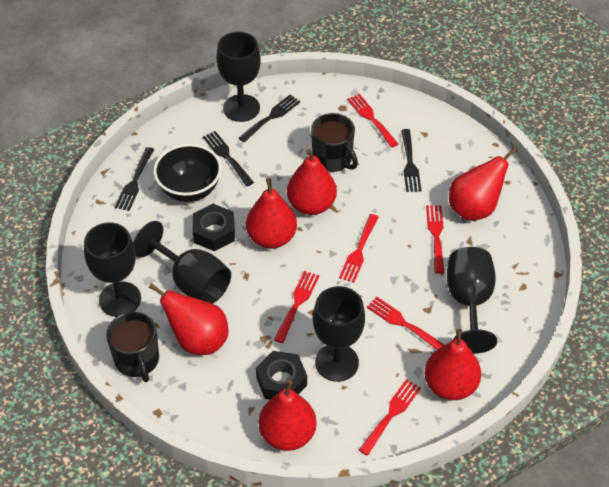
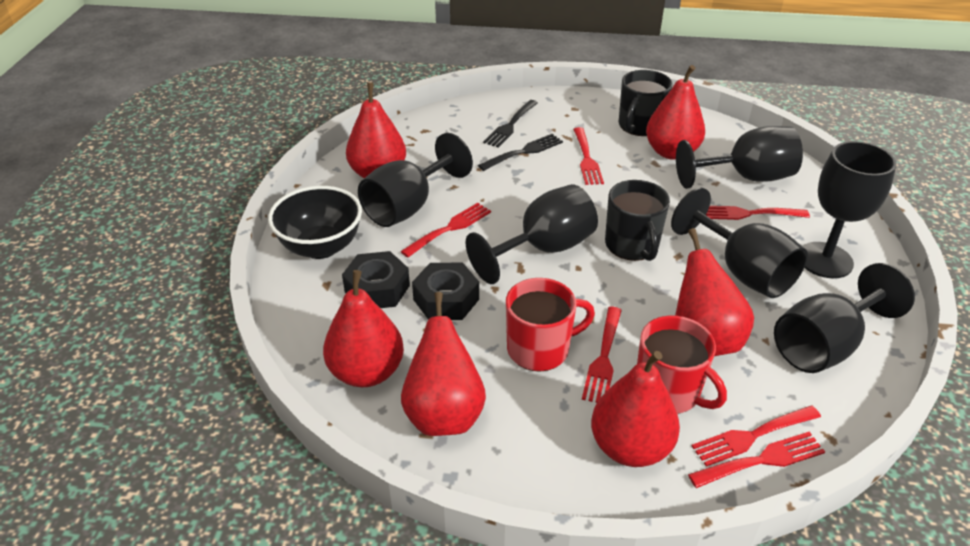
black fork: [115,147,155,211] [203,131,254,186] [239,95,300,142] [401,129,422,192] = 4 -> [478,134,563,171] [483,100,538,147] = 2
black goblet: [84,223,141,317] [133,221,231,304] [217,32,261,122] [313,286,365,382] [447,247,497,354] = 5 -> [358,133,473,227] [466,184,598,284] [671,188,808,298] [676,126,803,189] [774,263,915,373] [802,141,896,278] = 6
red mug: none = 0 -> [506,278,595,372] [637,316,727,414] = 2

